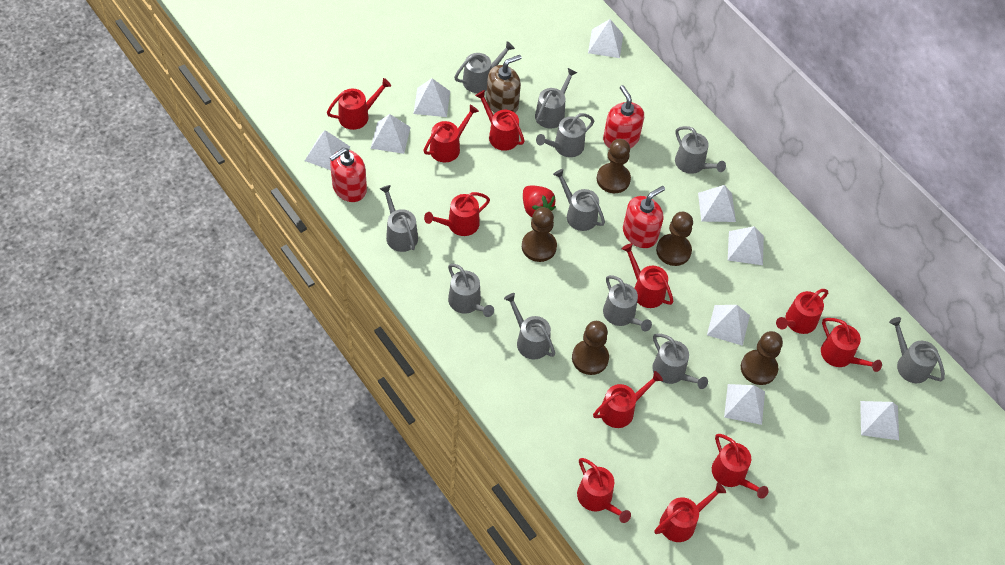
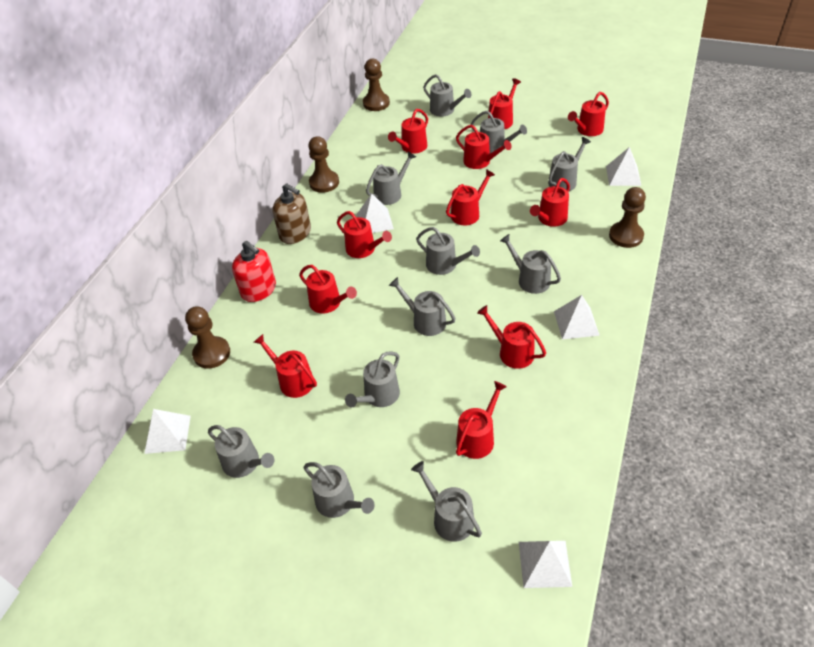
brown pawn: [522,207,557,262] [572,321,609,375] [597,139,631,193] [656,212,693,266] [741,331,783,385] = 5 -> [185,306,230,368] [308,136,339,193] [363,59,390,111] [609,187,646,248] = 4
red soap dispenser: [329,148,367,202] [603,85,644,148] [623,186,665,248] = 3 -> [232,241,276,302] = 1
red strawberry: [523,186,556,217] = 1 -> none = 0
white pyramid: [305,130,350,170] [371,114,411,154] [413,78,450,117] [588,19,623,58] [698,185,736,222] [707,305,750,346] [724,384,765,425] [728,226,764,265] [860,401,899,440] = 9 -> [144,409,191,454] [357,193,394,233] [519,541,572,588] [554,295,600,339] [606,147,641,186] = 5

